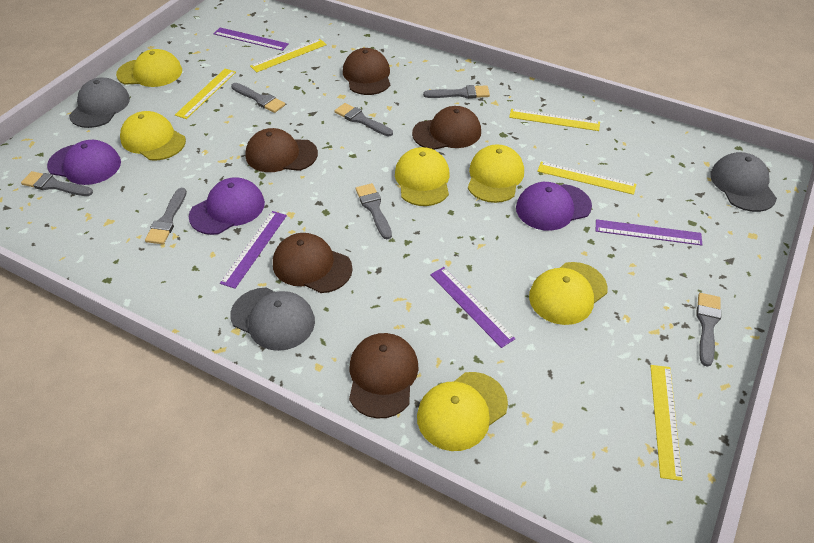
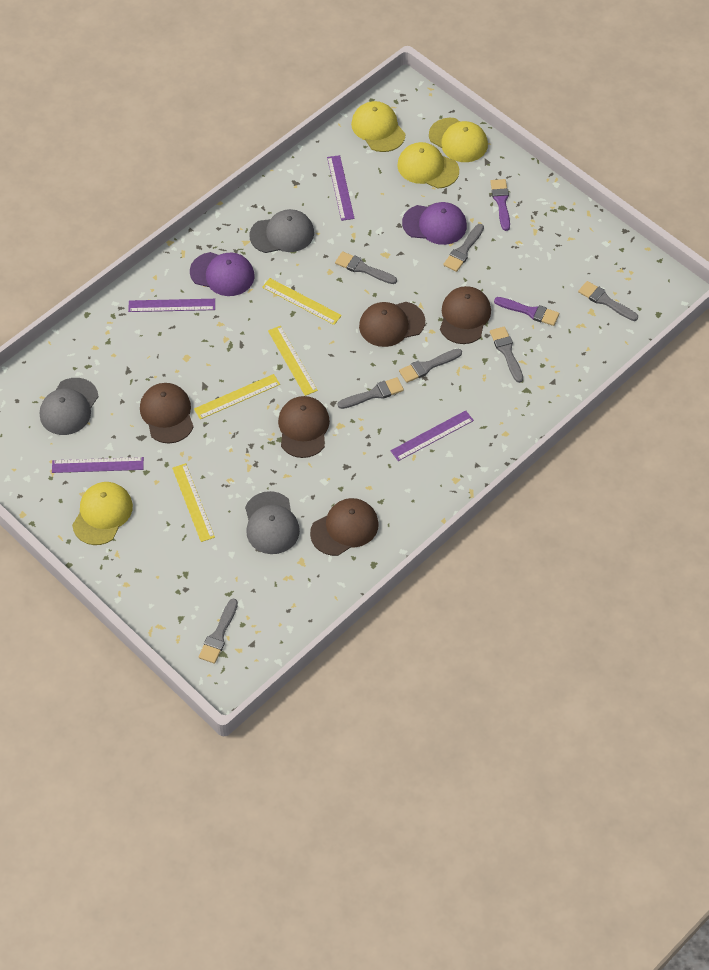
purple brush: none = 0 -> [490,179,510,231] [494,297,559,326] = 2
purple cap: [47,140,121,185] [189,177,265,235] [516,182,592,231] = 3 -> [190,252,255,296] [402,202,467,245] = 2
yellow cap: [116,49,182,87] [120,111,186,161] [395,147,450,206] [417,372,508,451] [468,144,524,203] [529,262,608,325] = 6 -> [72,482,133,545] [351,101,406,152] [397,142,459,189] [429,118,488,162] = 4
yellow ruler: [175,69,236,119] [250,39,327,73] [509,109,600,131] [537,162,636,195] [650,365,683,481] = 5 -> [172,463,215,542] [194,374,280,419] [262,278,342,325] [268,326,318,396] = 4

